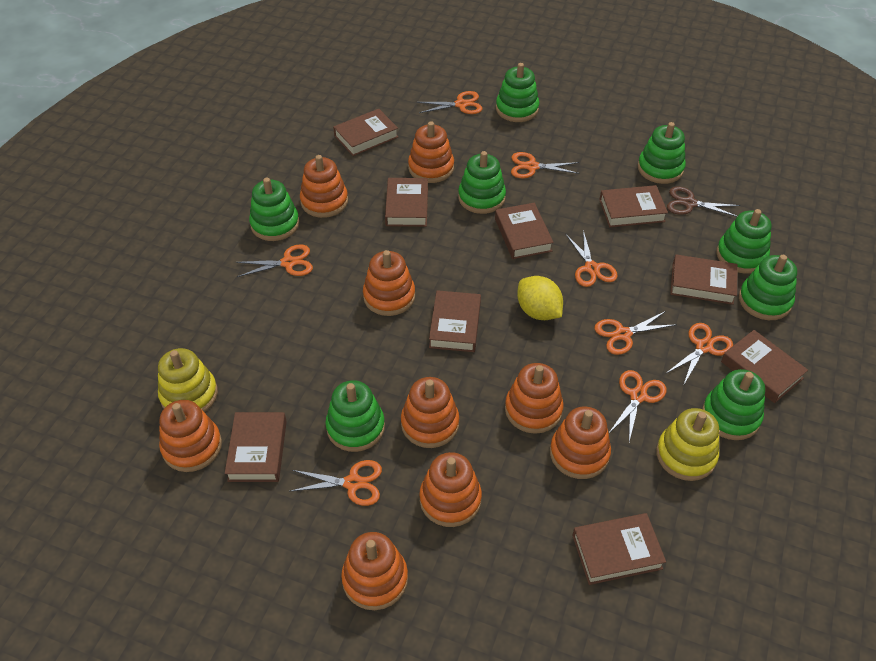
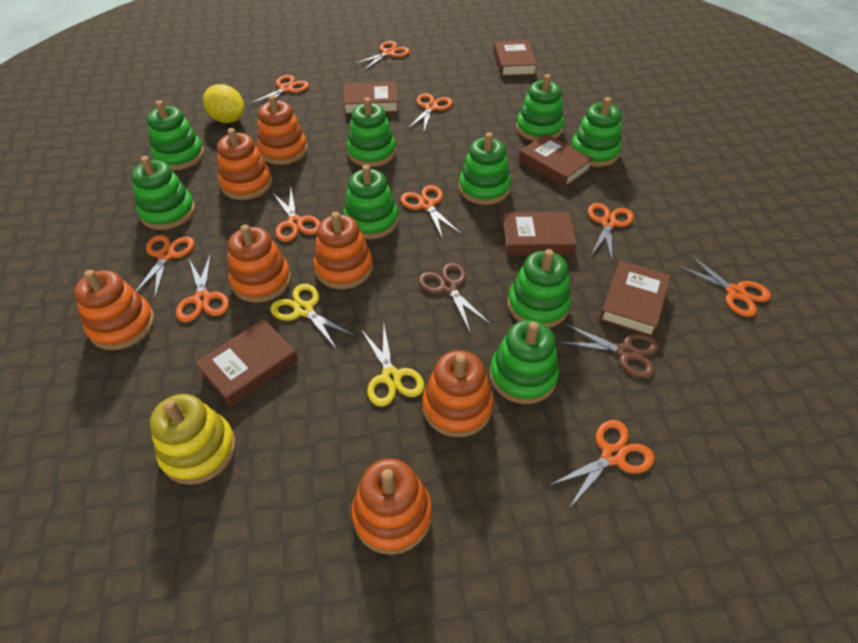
brown book: [225,412,287,482] [333,109,398,156] [385,178,428,227] [429,290,481,352] [495,203,554,259] [572,513,666,585] [599,185,668,227] [670,255,738,305] [721,330,808,403] = 9 -> [195,319,298,407] [343,81,398,115] [493,40,537,77] [502,212,577,256] [519,134,593,188] [599,260,671,337] = 6
brown scissors: [667,187,740,217] = 1 -> [418,263,491,332] [558,323,659,379] = 2
green stacking toy: [249,178,299,241] [326,380,385,452] [458,151,506,214] [496,63,539,122] [638,122,686,184] [702,369,765,440] [717,209,771,274] [739,255,797,320] = 8 -> [131,156,195,230] [147,100,204,170] [343,165,398,239] [347,97,396,167] [459,132,511,205] [490,320,559,404] [507,249,571,328] [516,74,564,141] [571,97,622,167] = 9
orange scissors: [236,244,313,277] [289,460,382,506] [417,91,482,114] [511,152,579,178] [566,230,618,287] [595,311,677,355] [609,370,667,442] [665,323,733,386] = 8 -> [136,235,194,298] [176,253,229,322] [248,75,309,105] [272,189,320,242] [353,41,410,70] [400,185,461,239] [407,93,453,132] [548,420,654,508] [588,203,634,260] [676,254,771,317] = 10
orange stacking toy: [159,400,222,472] [300,155,348,218] [341,532,408,610] [363,250,415,316] [401,377,459,448] [408,121,454,183] [419,452,482,527] [505,363,564,434] [550,406,611,479] = 9 -> [74,270,155,350] [217,128,272,200] [228,224,291,303] [257,95,308,165] [313,212,373,289] [352,459,432,555] [422,351,493,437] = 7
yellow scissors: none = 0 -> [271,284,355,349] [361,325,424,407] = 2
yellow stacking toy: [158,348,218,412] [656,408,719,481] = 2 -> [149,394,236,485] = 1

